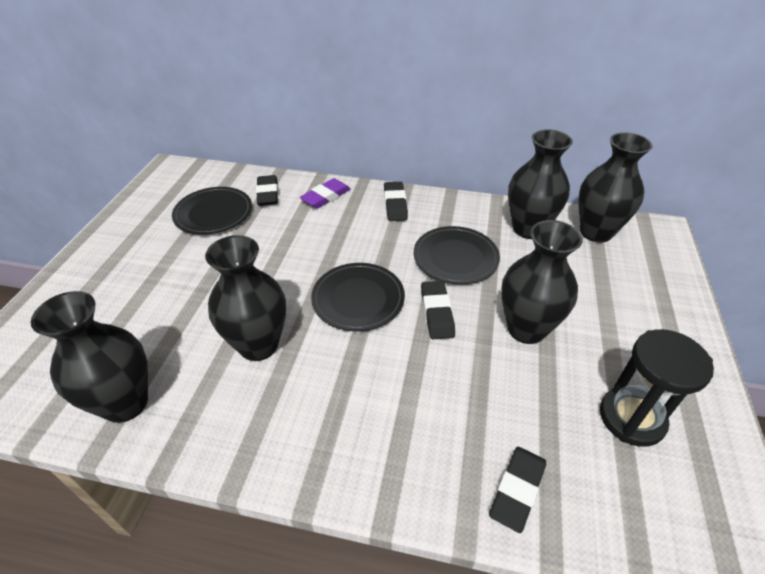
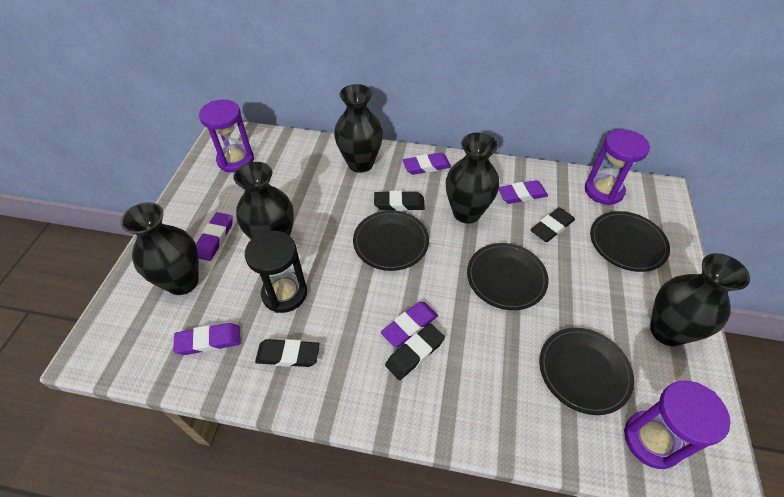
black plate: [172,187,252,235] [311,263,405,331] [414,226,500,284] = 3 -> [353,210,429,271] [467,243,549,310] [539,328,634,415] [590,211,670,272] = 4
purple eraser: [300,178,350,208] = 1 -> [173,323,241,355] [196,212,233,261] [381,302,438,347] [403,152,451,175] [499,180,548,204] = 5
purple hourglass: none = 0 -> [199,100,254,173] [585,129,650,205] [624,381,731,469] = 3

